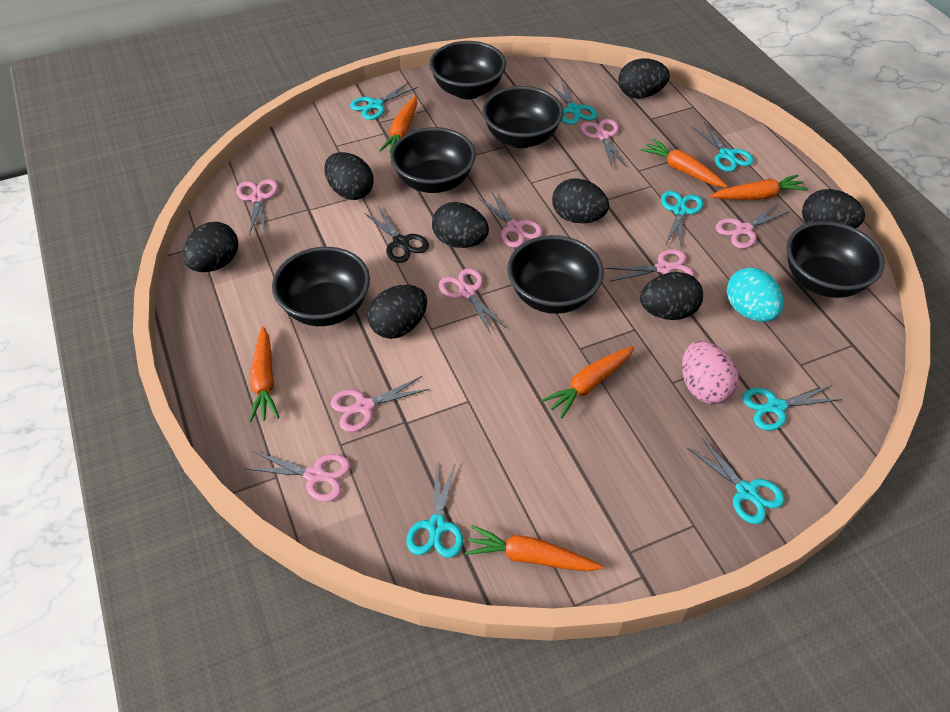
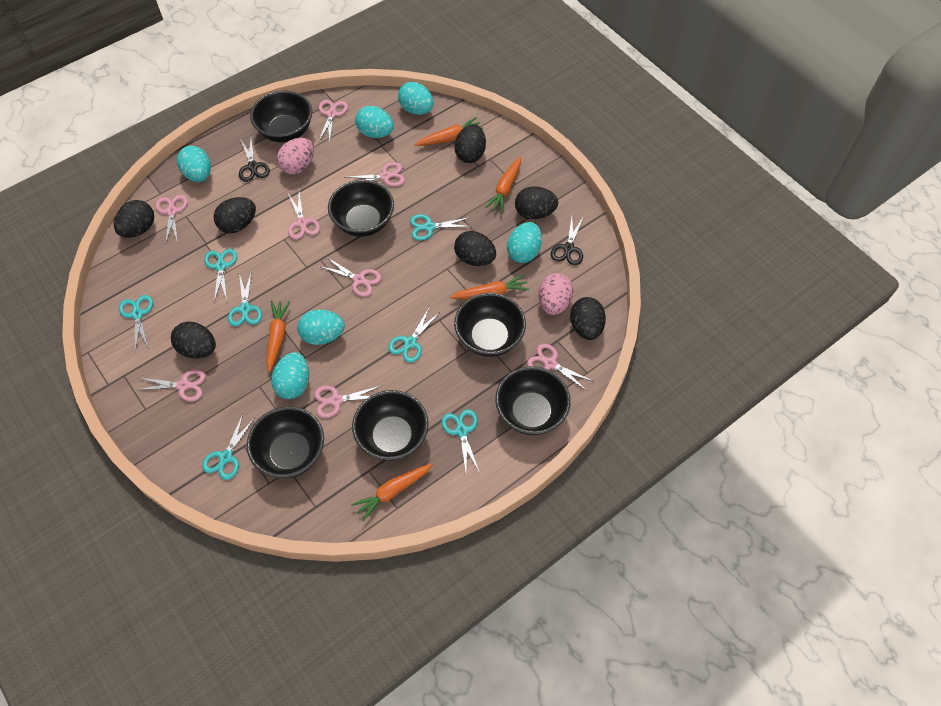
black egg: [183,222,238,272] [324,152,374,200] [367,285,427,339] [432,202,489,248] [552,178,609,223] [618,58,670,99] [640,272,703,320] [802,189,865,228] = 8 -> [114,200,154,238] [171,322,216,358] [213,197,256,233] [454,231,496,266] [455,124,486,163] [515,186,558,219] [570,297,606,340] = 7
black scissors: [364,207,429,263] = 1 -> [239,138,270,182] [551,216,584,266] = 2
orange carrot: [249,326,279,422] [379,96,417,153] [465,525,603,571] [541,346,634,419] [641,139,728,188] [710,174,808,200] = 6 -> [266,301,290,372] [351,463,433,521] [415,117,483,146] [450,274,529,299] [485,156,521,213] = 5
pink egg: [682,341,739,404] = 1 -> [277,138,314,174] [539,273,573,315] = 2
turquoise egg: [727,267,784,322] = 1 -> [177,146,211,182] [271,352,309,399] [297,310,345,345] [355,106,394,138] [398,82,434,115] [507,222,542,263] = 6

